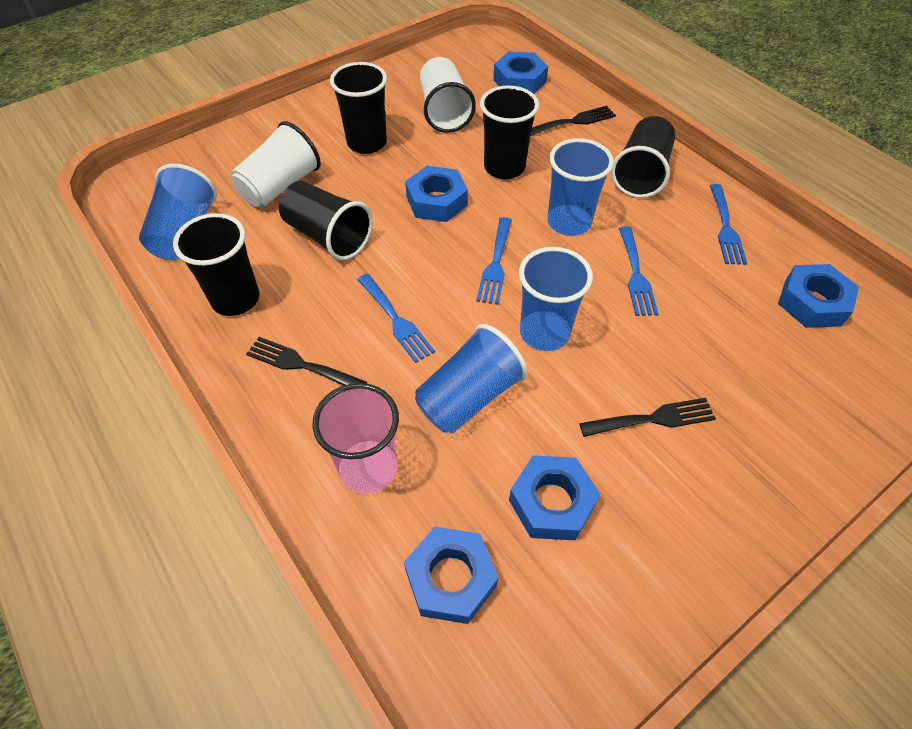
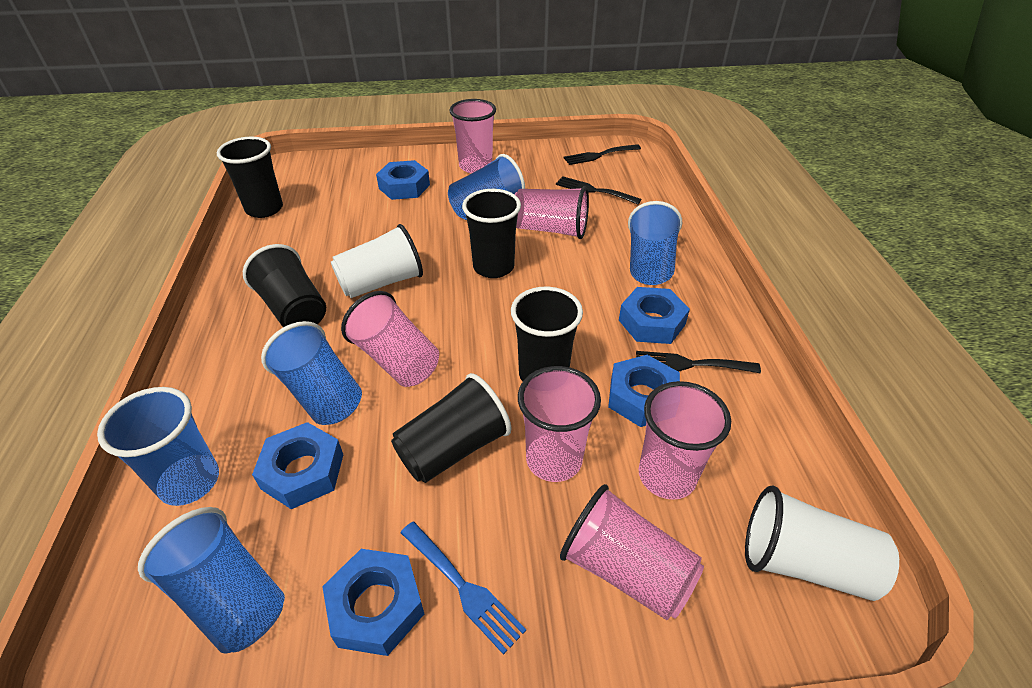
blue cup: [139,164,217,260] [415,324,528,433] [519,247,593,351] [547,138,614,236] = 4 -> [97,387,219,506] [138,507,285,654] [261,321,362,425] [448,154,525,220] [628,201,682,285] = 5
blue fork: [357,274,435,363] [476,217,512,305] [619,226,658,316] [710,184,747,265] = 4 -> [400,521,526,655] = 1
pink cup: [312,383,399,494] = 1 -> [341,291,439,387] [449,99,496,173] [515,186,589,239] [518,366,601,482] [560,484,704,620] [639,381,731,500] = 6

